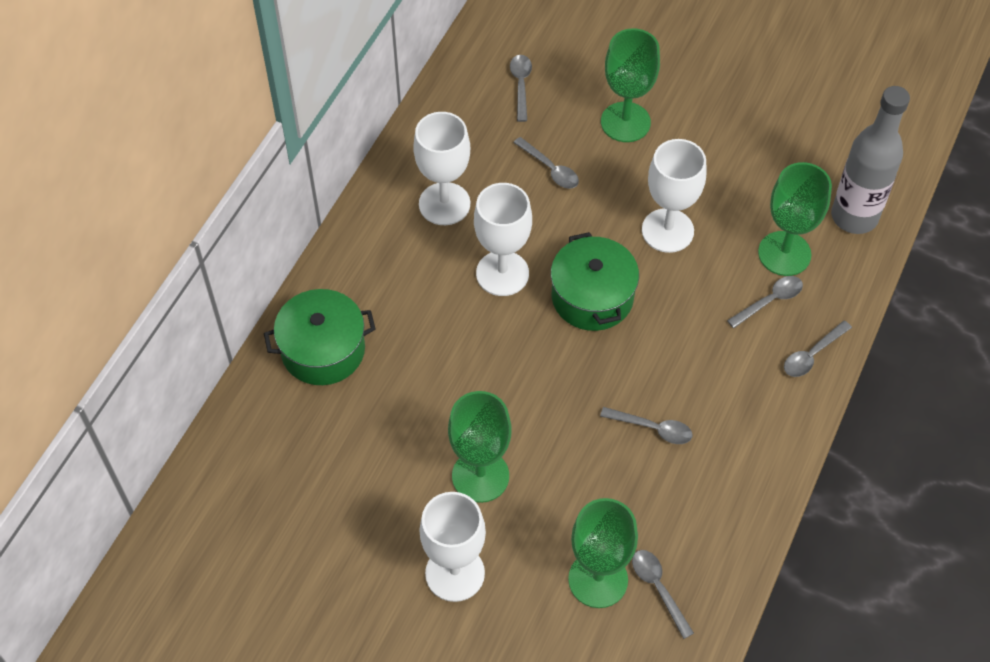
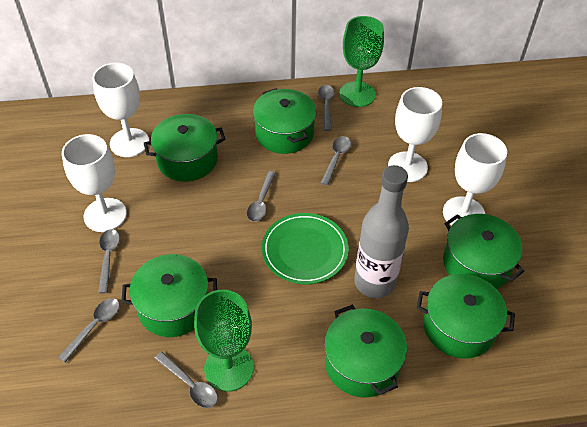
green goblet: [448,391,512,503] [568,498,638,608] [601,28,660,142] [758,162,832,276] = 4 -> [194,290,254,391] [339,16,384,107] = 2
green plate: none = 0 -> [262,213,349,284] = 1
green pot: [264,289,376,385] [551,232,639,331] = 2 -> [121,254,217,337] [144,114,225,182] [253,88,317,154] [324,305,407,398] [417,274,515,359] [443,214,524,289] = 6

